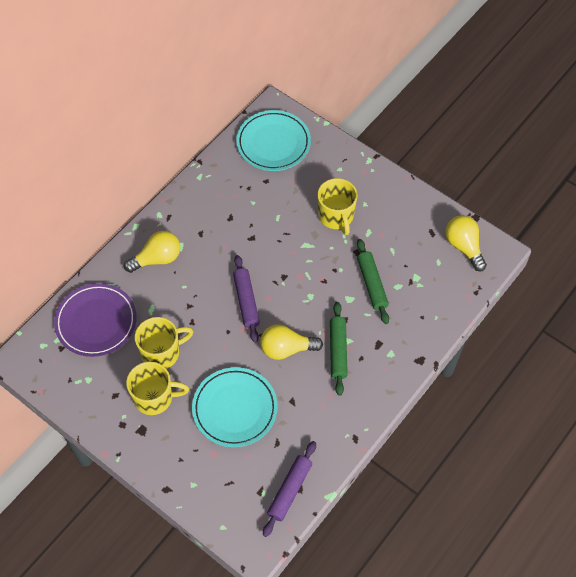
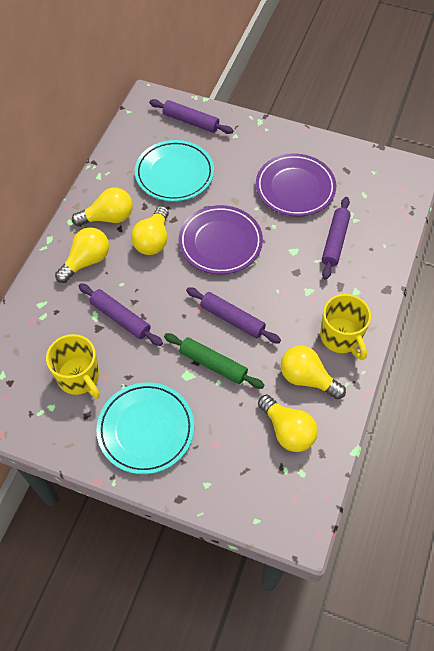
green rolling pin: [330,302,348,396] [357,239,389,324] = 2 -> [164,333,264,389] = 1
purple plate: [54,283,137,357] = 1 -> [179,205,263,274] [256,153,336,217] = 2
purple rolling pin: [233,255,260,343] [263,441,316,537] = 2 -> [79,283,163,346] [149,99,234,134] [186,287,281,344] [322,197,351,280] = 4
yellow light bulb: [124,231,180,273] [260,324,323,360] [445,215,487,271] = 3 -> [55,227,109,283] [72,188,133,226] [131,206,169,255] [258,394,318,452] [281,346,346,399] = 5
yellow mug: [126,362,189,415] [135,317,194,369] [317,178,357,235] = 3 -> [46,334,100,399] [320,294,371,360] = 2

